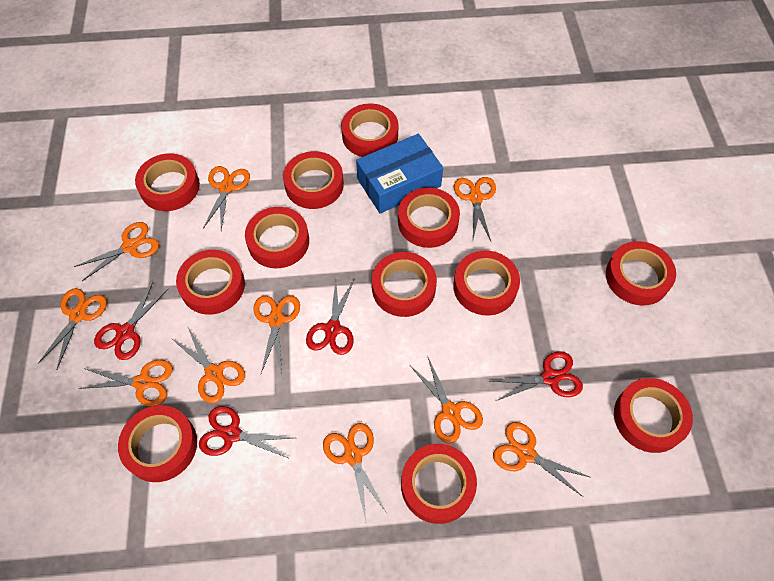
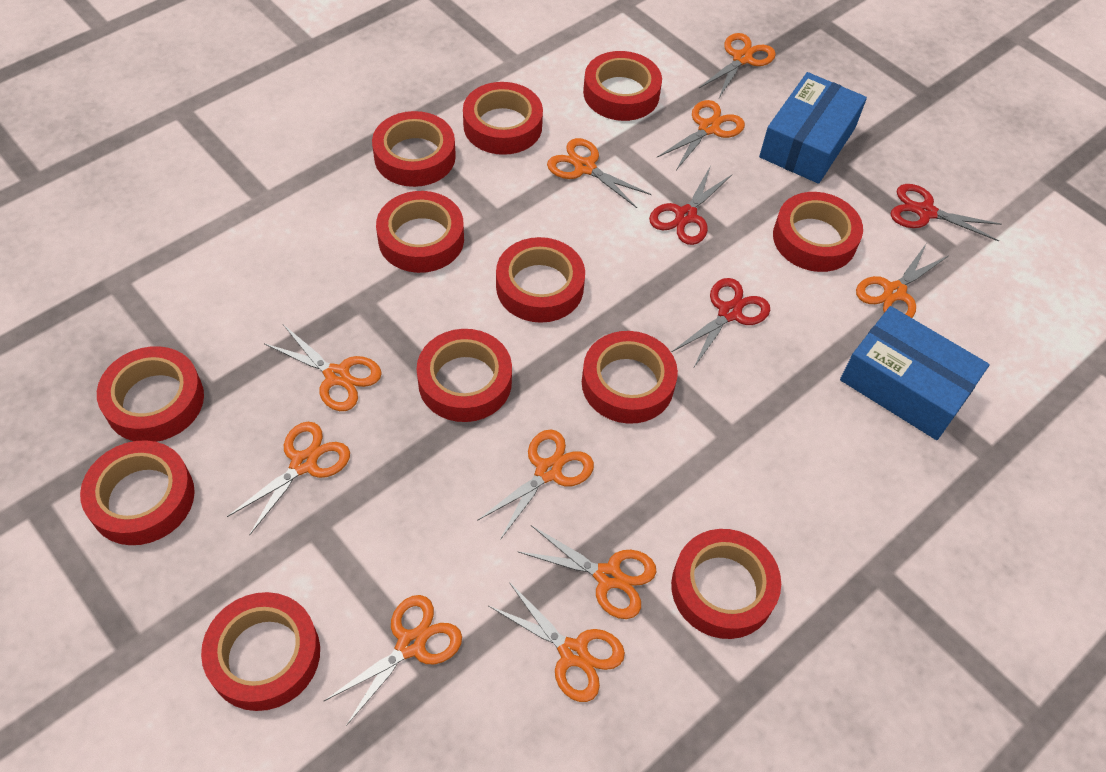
blue box: [356,134,443,213] = 1 -> [759,72,867,184] [840,306,990,440] = 2
red scissors: [94,282,168,360] [199,406,294,459] [306,278,355,355] [490,351,583,401] = 4 -> [649,166,733,245] [672,278,770,367] [891,184,1002,241] = 3

